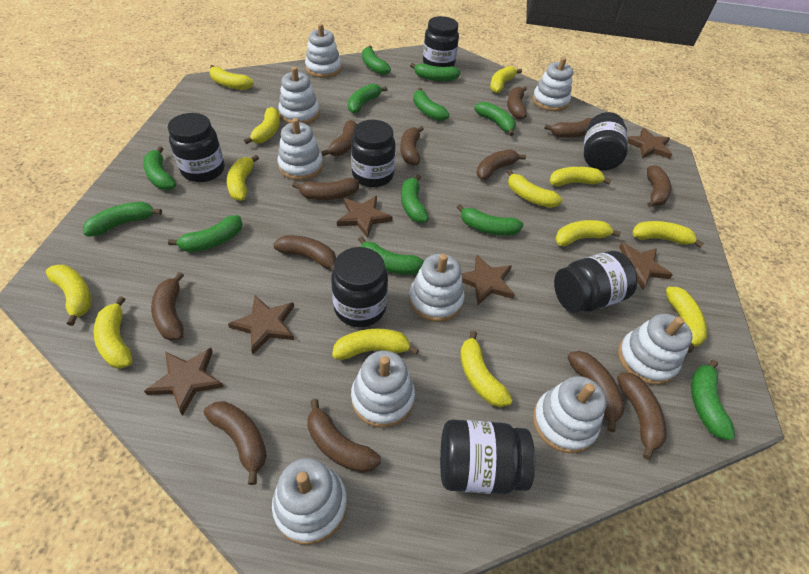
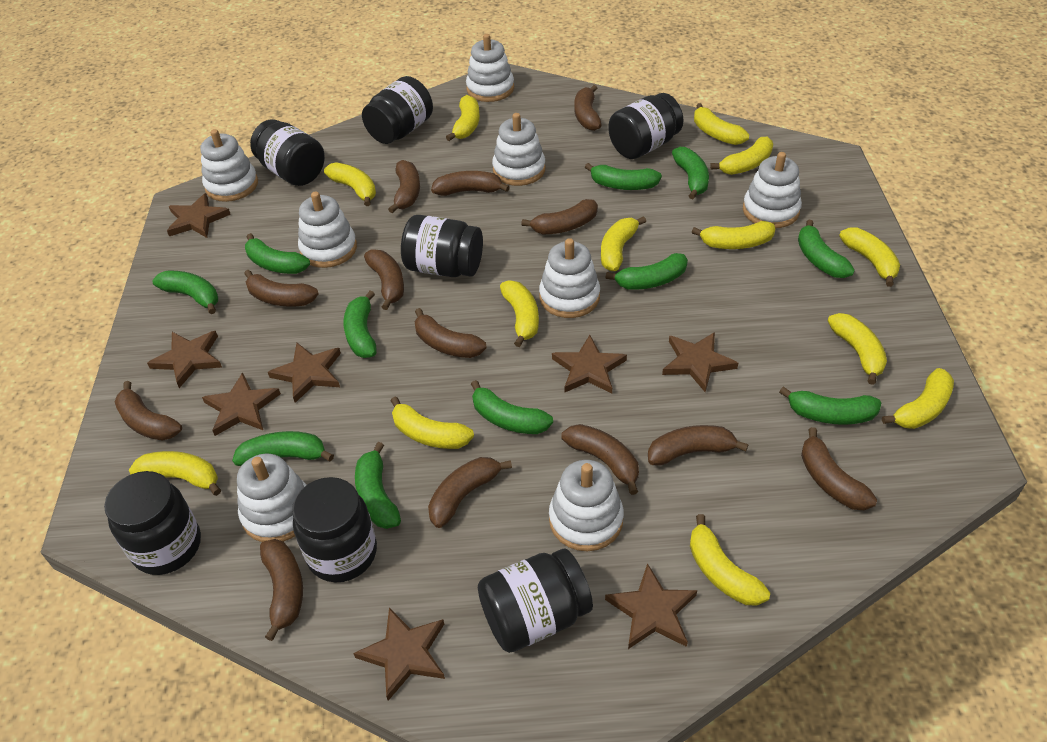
brown star: [144,348,224,416] [228,296,294,354] [337,196,393,238] [461,255,515,305] [619,242,673,290] [628,128,672,159] = 6 -> [147,331,222,388] [167,193,231,238] [202,372,281,436] [268,343,341,403] [353,608,445,701] [552,335,627,394] [605,563,697,649] [662,332,738,392] = 8
green banana: [83,202,162,236] [143,146,176,190] [168,215,243,252] [348,84,388,114] [358,236,424,275] [362,46,391,75] [401,175,429,223] [410,63,461,81] [413,88,450,121] [457,204,523,236] [474,102,516,136] [691,360,735,441] = 12 -> [153,271,218,314] [232,431,334,466] [245,233,310,274] [344,291,377,358] [355,442,401,529] [471,380,553,434] [585,163,662,190] [605,253,688,290] [672,147,709,199] [779,386,881,425] [798,220,855,278] = 11
white stacking toy: [272,458,347,545] [277,118,323,180] [278,67,320,124] [305,24,341,78] [351,351,415,428] [409,254,464,322] [532,57,573,112] [533,376,607,454] [618,314,693,385] = 9 -> [200,129,258,202] [237,454,306,542] [298,192,357,268] [466,34,514,102] [492,113,546,186] [539,238,600,318] [549,460,624,551] [743,152,802,228] = 8

